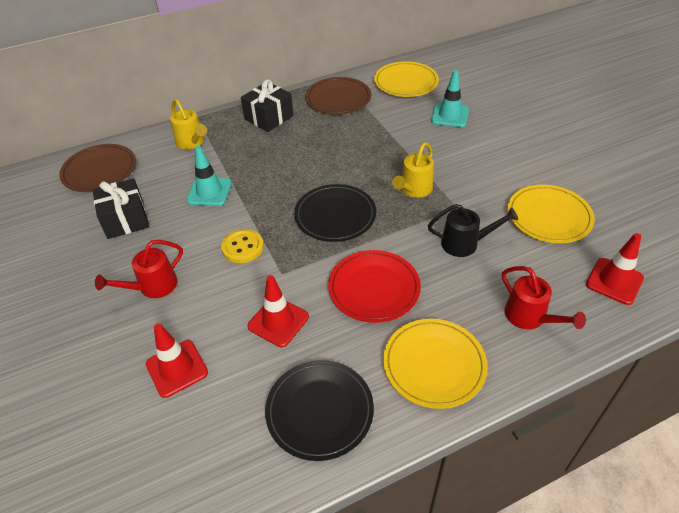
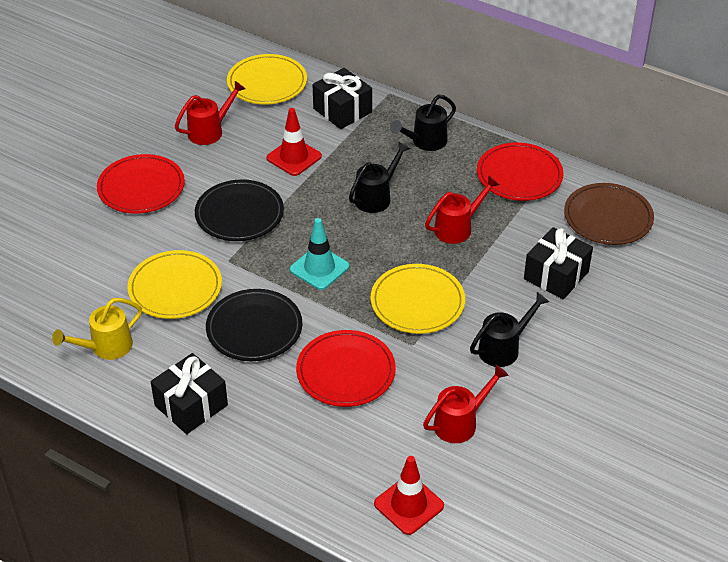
black gift: [92,178,149,239] [241,79,293,132] = 2 -> [151,353,228,434] [313,68,372,129] [524,227,593,300] = 3
black watering can: [428,204,518,257] = 1 -> [349,141,410,213] [390,95,456,151] [470,292,549,367] = 3
brown plate: [59,144,136,192] [305,77,371,115] = 2 -> [564,183,654,245] = 1
red plate: [328,250,421,323] = 1 -> [97,154,185,214] [296,330,396,407] [477,142,564,201] = 3
red traffic cone: [146,324,208,398] [247,275,309,347] [586,233,644,305] = 3 -> [266,108,322,176] [374,456,444,535] = 2
red watering can: [95,240,183,298] [502,266,586,329] = 2 -> [175,81,245,145] [423,365,509,443] [425,175,500,244] = 3
turquoise traffic cone: [186,146,232,206] [431,70,469,127] = 2 -> [290,218,349,290] = 1
yellow button: [221,229,264,263] = 1 -> none = 0
yellow watering can: [170,99,207,149] [392,142,434,198] = 2 -> [52,298,142,360] = 1

